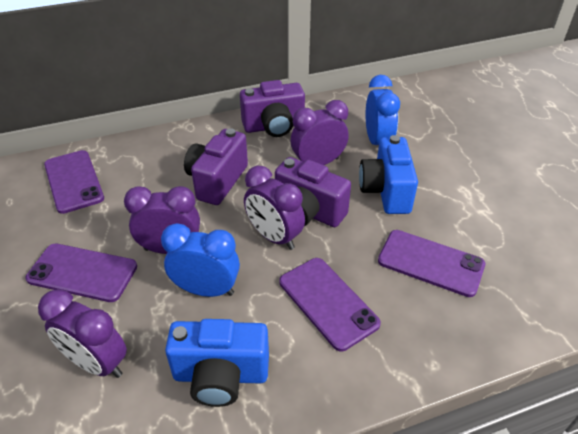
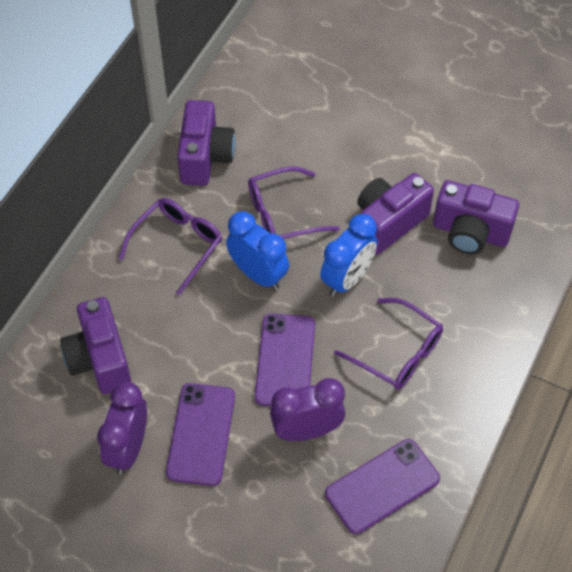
blue camera: [165,319,269,407] [359,135,418,214] = 2 -> none = 0
purple camera: [184,128,248,205] [240,80,305,137] [275,157,351,227] = 3 -> [60,297,131,394] [177,100,235,186] [357,173,434,255] [433,180,519,254] = 4
purple clock: [38,289,127,378] [124,186,200,254] [244,166,305,250] [291,100,349,165] = 4 -> [97,382,147,475] [270,378,345,441] = 2
purple glasses: none = 0 -> [119,198,222,295] [248,166,340,239] [334,298,443,390] = 3
purple phone: [25,244,137,302] [44,150,104,214] [279,258,381,351] [378,230,485,297] = 4 -> [166,383,235,486] [255,313,315,406] [325,439,440,534] = 3

